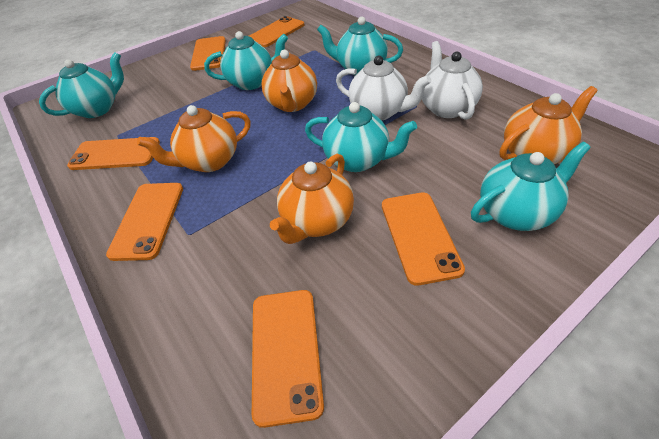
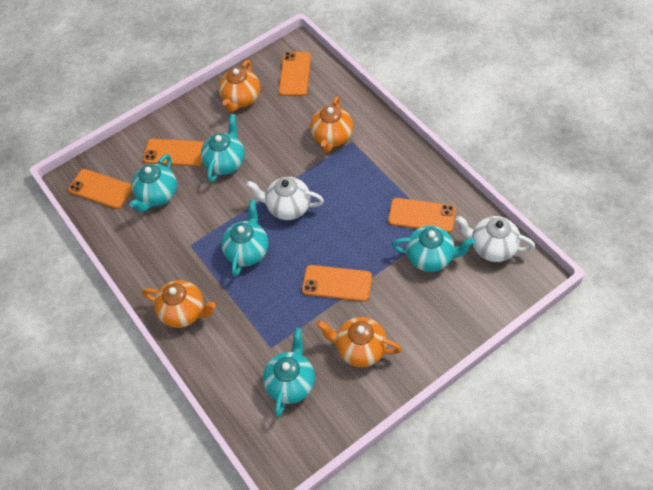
orange phone: [67,137,160,170] [106,183,183,261] [190,36,226,71] [249,16,304,47] [252,290,324,428] [382,192,465,286] = 6 -> [68,169,132,209] [143,139,205,167] [279,52,311,96] [302,265,372,302] [388,198,456,233] = 5

